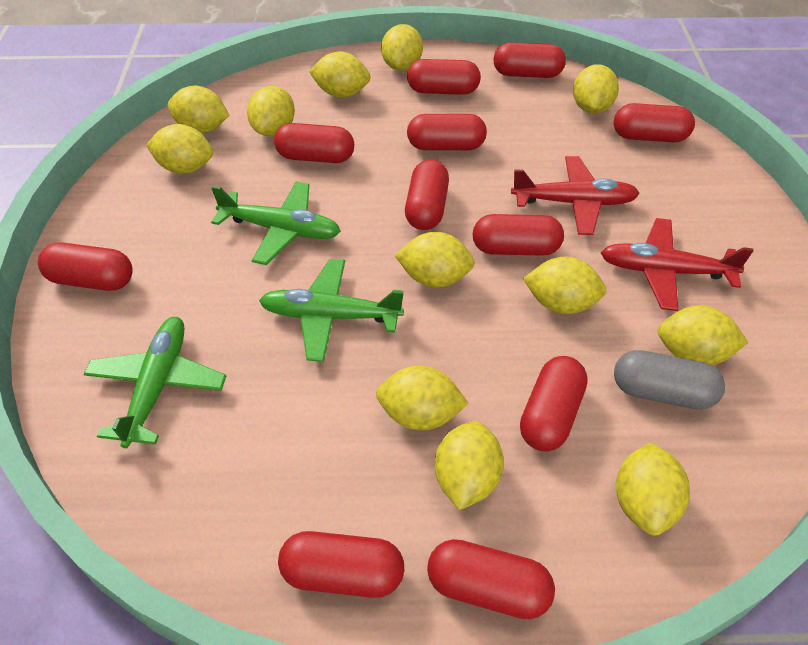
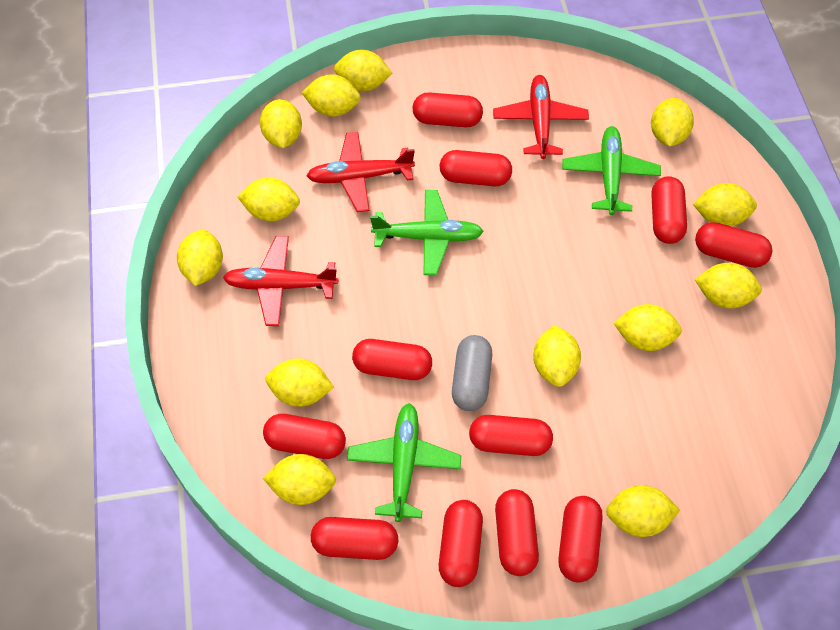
red plane: [511,156,640,235] [601,218,754,311] = 2 -> [223,236,338,326] [306,132,415,212] [493,75,589,159] = 3
yellow lemon: [146,124,213,174] [168,86,229,133] [247,86,295,136] [309,52,371,98] [376,366,469,430] [381,24,423,71] [395,232,475,287] [435,421,504,510] [523,257,607,314] [573,64,619,113] [616,442,690,535] [658,305,748,365] = 12 -> [177,230,223,286] [237,177,300,221] [260,99,302,148] [263,454,336,505] [265,358,334,407] [302,74,361,117] [334,50,392,91] [533,325,581,387] [606,485,680,537] [613,304,682,351] [651,98,694,146] [693,183,757,226] [695,263,762,308] = 13

